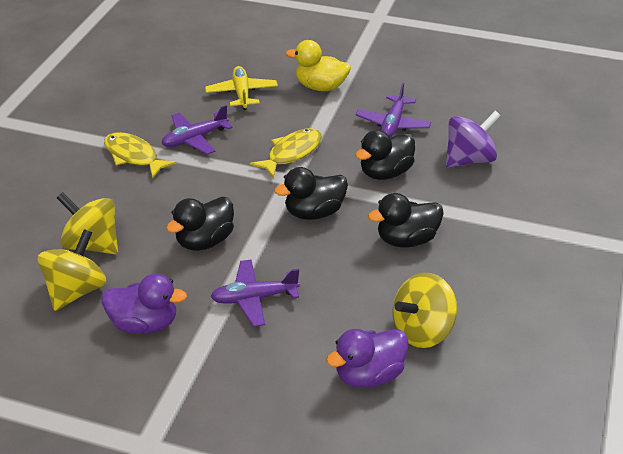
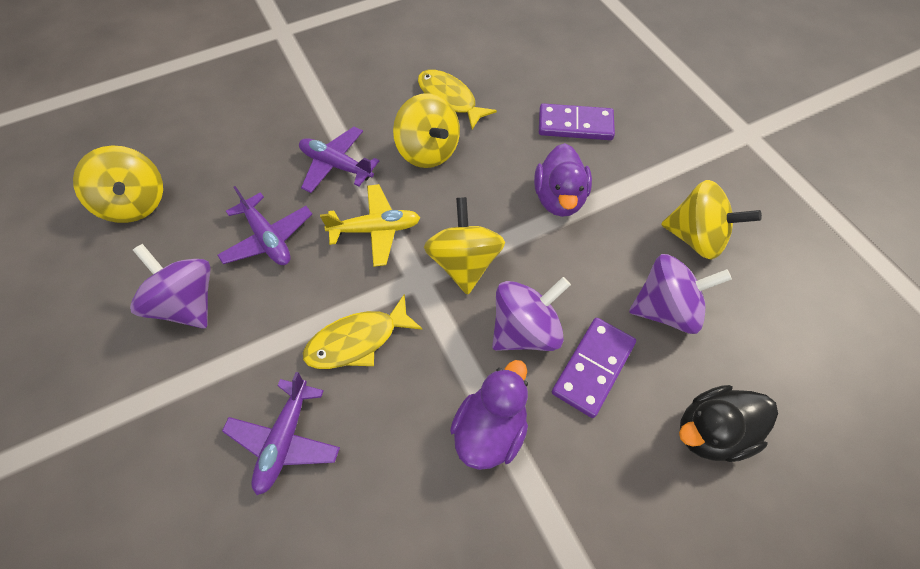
black duck: [166,197,234,251] [274,167,348,220] [355,130,415,180] [368,193,444,247] = 4 -> [679,385,778,462] = 1
purple domino: none = 0 -> [539,103,615,140] [552,318,636,418] = 2
purple spinning top: [446,111,501,168] = 1 -> [130,244,211,329] [492,277,571,351] [629,254,732,334] = 3
yellow duck: [286,40,351,91] = 1 -> none = 0
yellow spinning top: [38,229,106,311] [57,192,118,254] [392,273,457,348] = 3 -> [73,145,163,223] [393,93,460,168] [424,197,505,295] [661,180,762,260] = 4

